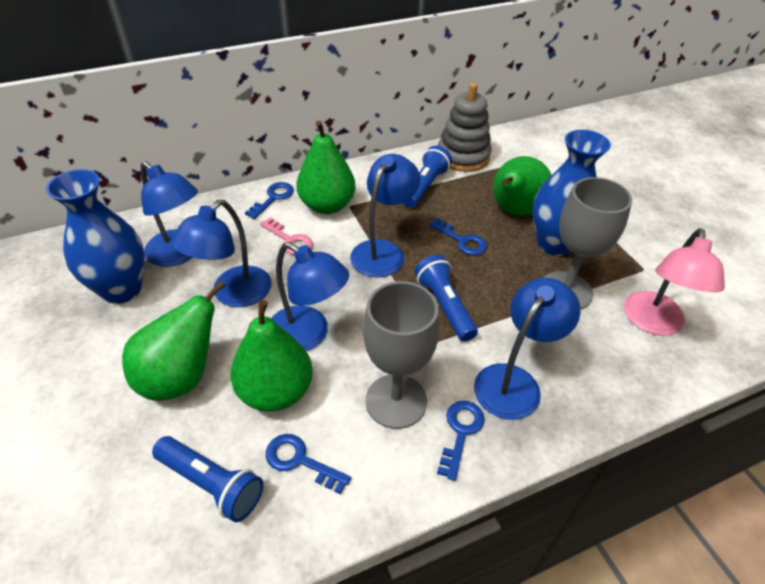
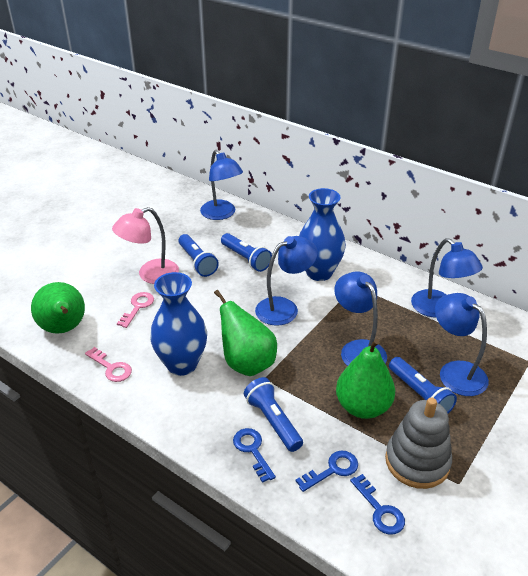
blue flashlight: [152,436,263,522] [403,146,452,208] [415,255,478,342] = 3 -> [178,234,219,277] [221,233,272,272] [244,377,303,452] [389,357,457,413] = 4
blue key: [245,182,294,219] [266,434,351,494] [429,218,487,255] [437,401,485,481] = 4 -> [233,428,276,483] [296,451,358,492] [350,474,405,535] = 3
green pear: [122,280,226,401] [231,300,313,412] [296,121,356,214] [493,156,551,216] = 4 -> [31,282,85,334] [214,290,277,376] [336,339,395,419] = 3
grey goblet: [363,281,440,429] [544,177,632,310] = 2 -> none = 0
pink key: [260,217,313,255] = 1 -> [85,347,132,382] [117,292,154,328] = 2

